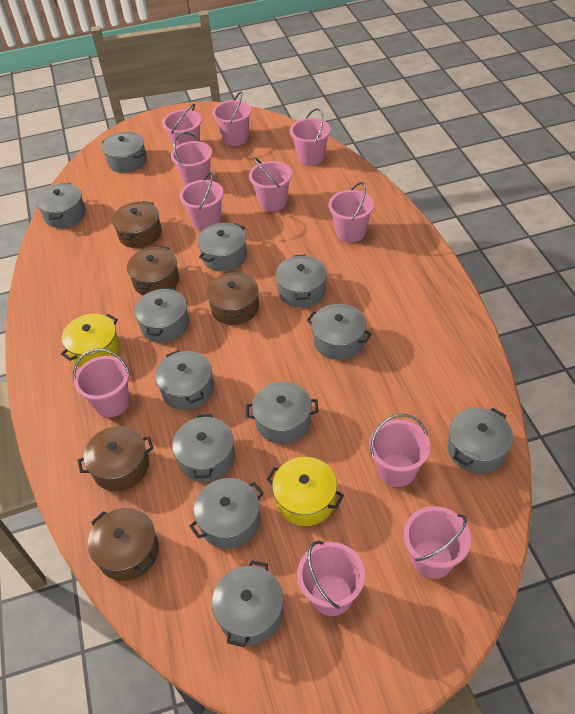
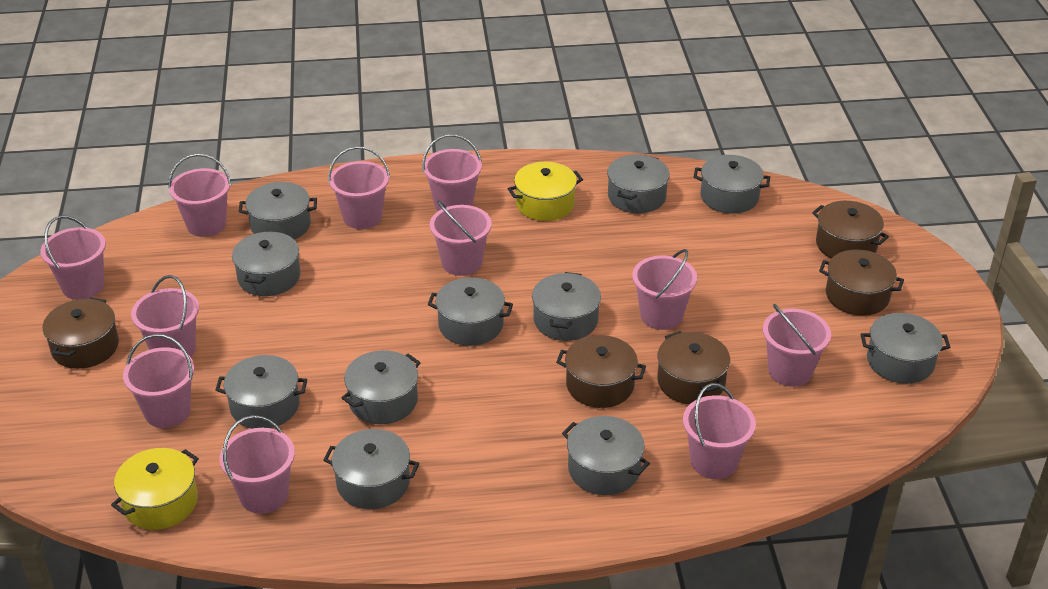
grey pot: [36,183,86,228] [102,132,147,173] [134,287,189,343] [155,350,214,410] [172,414,235,482] [189,478,264,549] [197,223,247,272] [212,560,284,647] [246,382,319,444] [275,255,327,308] [307,304,372,360] [448,408,513,474] = 12 -> [216,355,307,429] [232,231,300,296] [239,182,317,239] [324,429,419,509] [342,350,421,424] [428,277,513,346] [532,272,601,341] [562,416,650,495] [607,154,670,213] [694,155,770,214] [861,313,950,384] = 11

